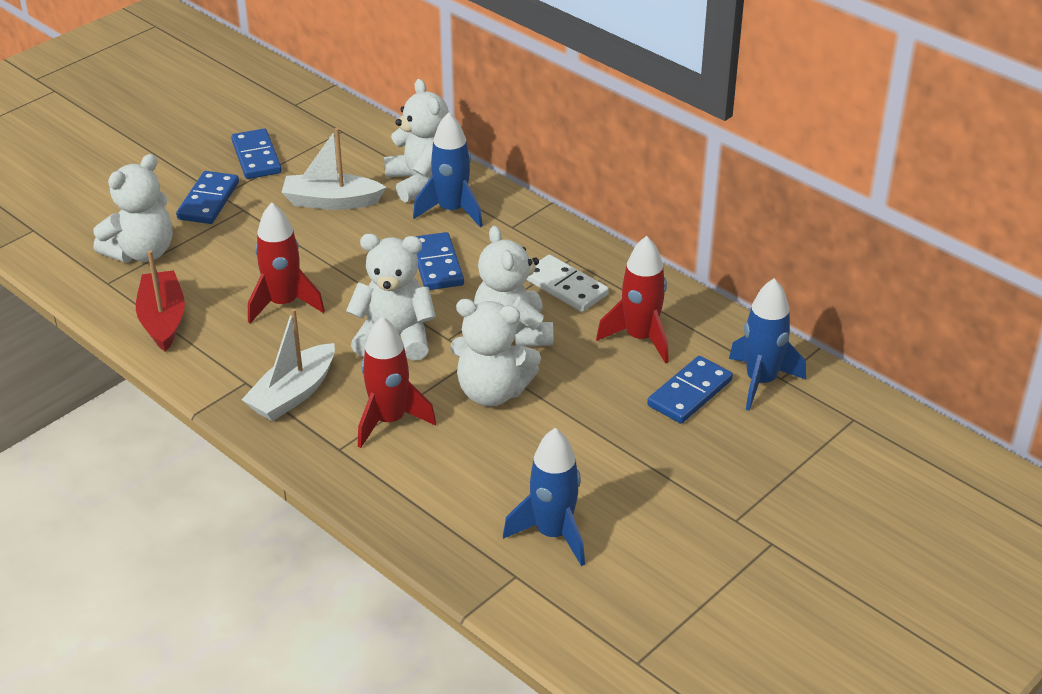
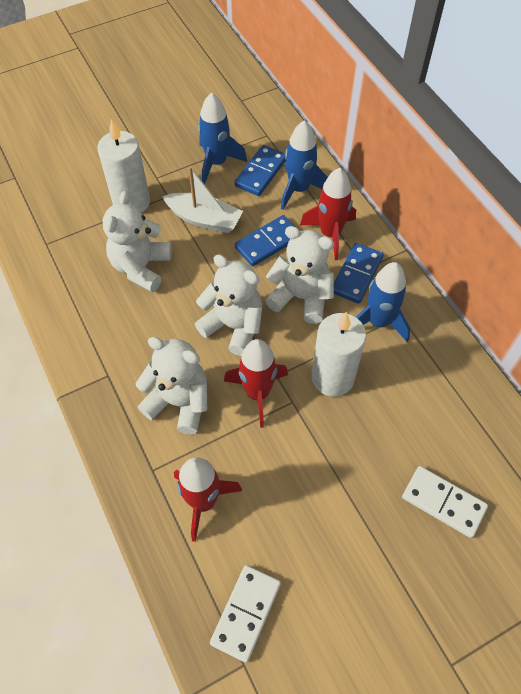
blue domino: [176,171,239,224] [231,129,282,179] [416,232,464,290] [647,356,733,424] = 4 -> [234,145,286,196] [235,215,294,267] [334,243,384,304] = 3
red boat: [136,250,185,352] = 1 -> none = 0
white boat: [241,308,335,421] [281,128,386,210] = 2 -> [162,166,243,233] = 1
white candle: none = 0 -> [97,119,150,213] [312,312,366,397] = 2
white domino: [526,255,609,312] = 1 -> [210,565,281,663] [402,466,488,538] = 2
white teddy bear: [94,154,173,263] [346,234,436,361] [384,79,449,202] [450,299,541,406] [474,225,553,346] = 5 -> [102,191,172,292] [136,337,207,434] [195,254,262,356] [265,226,334,324] = 4

